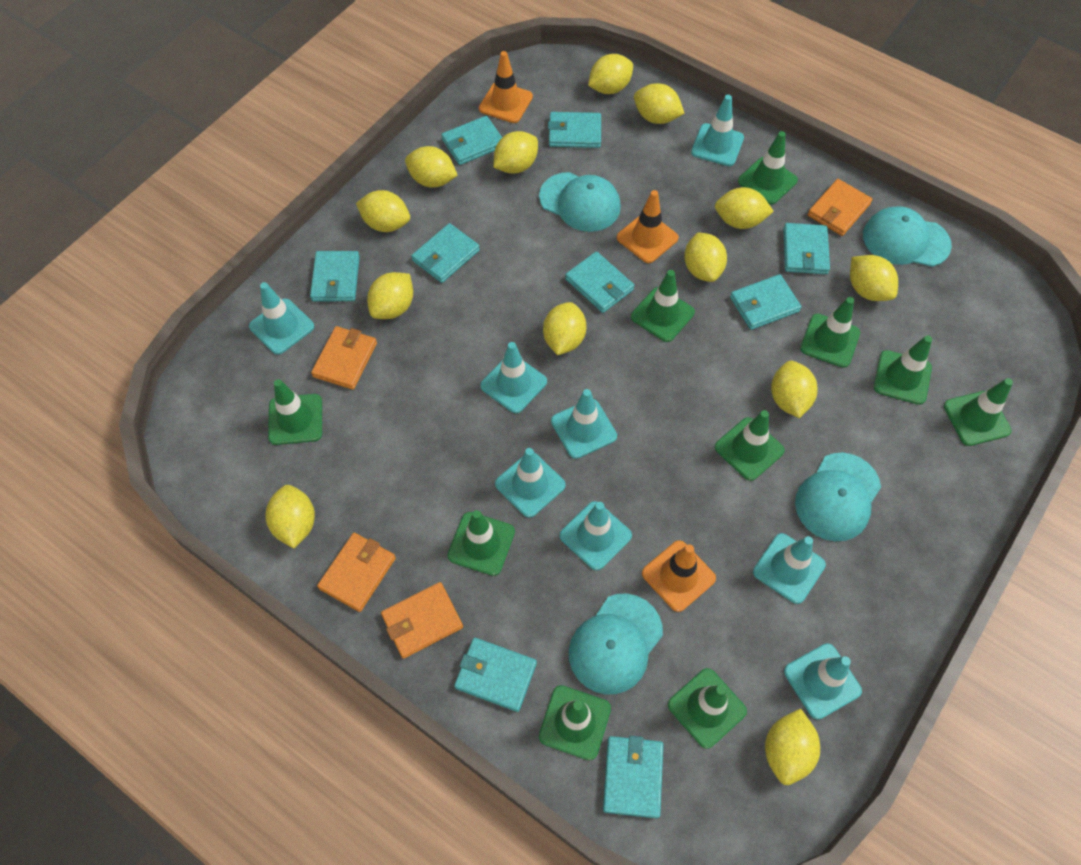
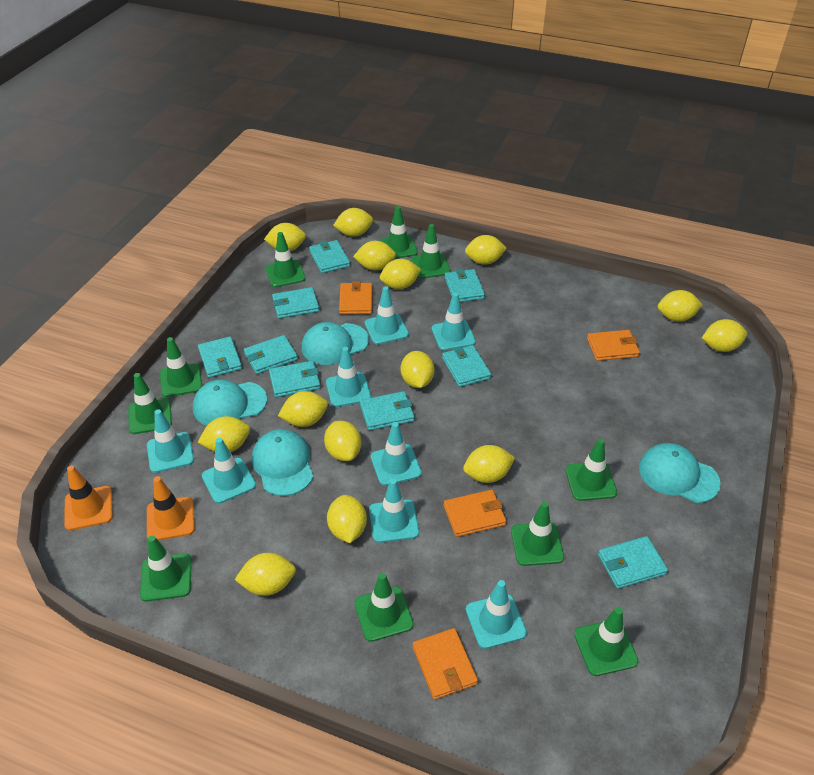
orange traffic cone: [479,51,533,123] [617,190,679,263] [642,540,716,612] = 3 -> [64,465,113,530] [147,476,195,540] = 2
yellow lemon: [265,485,315,549] [356,190,410,232] [367,272,413,319] [405,146,458,188] [494,131,538,174] [543,302,586,355] [588,54,633,94] [634,83,685,124] [684,232,727,282] [715,187,774,229] [765,709,820,785] [771,361,818,418] [850,255,898,301] = 13 -> [198,416,250,452] [235,553,296,596] [264,223,306,251] [278,391,328,427] [324,421,361,461] [327,495,367,543] [333,208,373,237] [353,241,396,270] [380,259,421,289] [401,351,434,388] [463,445,515,483] [465,235,507,265] [658,290,703,322] [702,319,747,352] = 14

